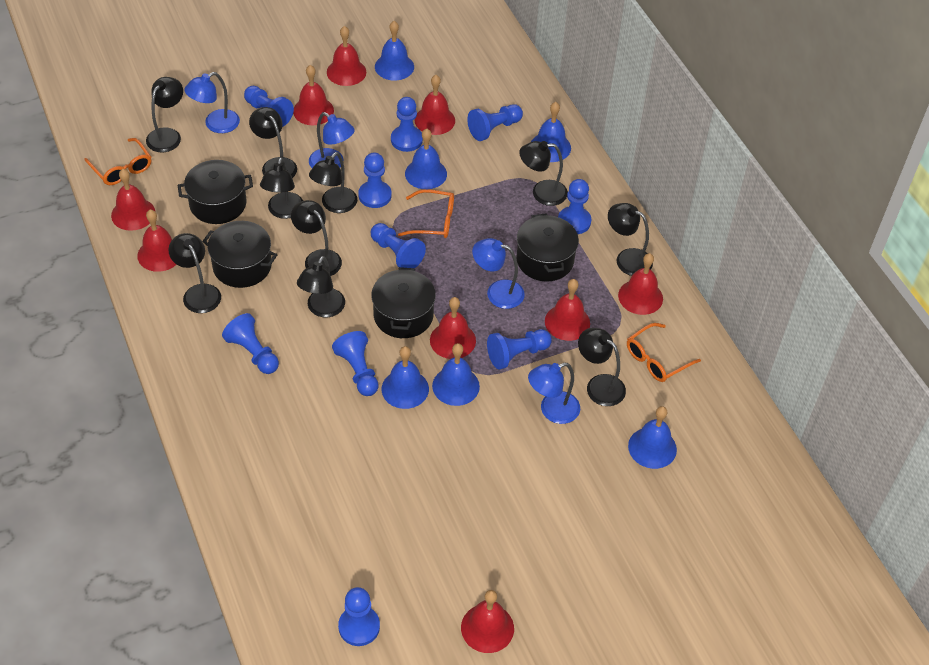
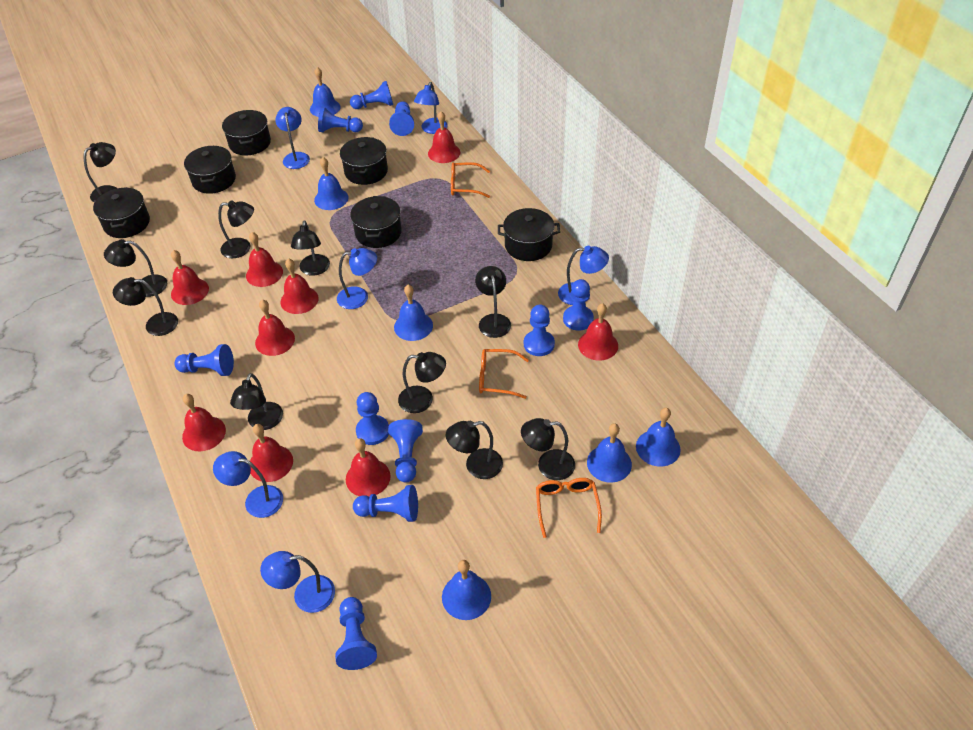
black pot: [178,160,253,224] [202,221,277,288] [371,267,436,338] [516,213,579,282] = 4 -> [93,187,150,238] [184,146,236,194] [222,110,271,156] [340,137,388,185] [350,196,402,248] [498,208,560,261] = 6
blue lamp: [184,72,240,133] [309,112,355,168] [472,238,525,309] [528,363,580,424] = 4 -> [213,451,283,518] [260,551,335,613] [275,107,310,169] [337,248,377,309] [414,82,448,134] [558,246,609,305] = 6

